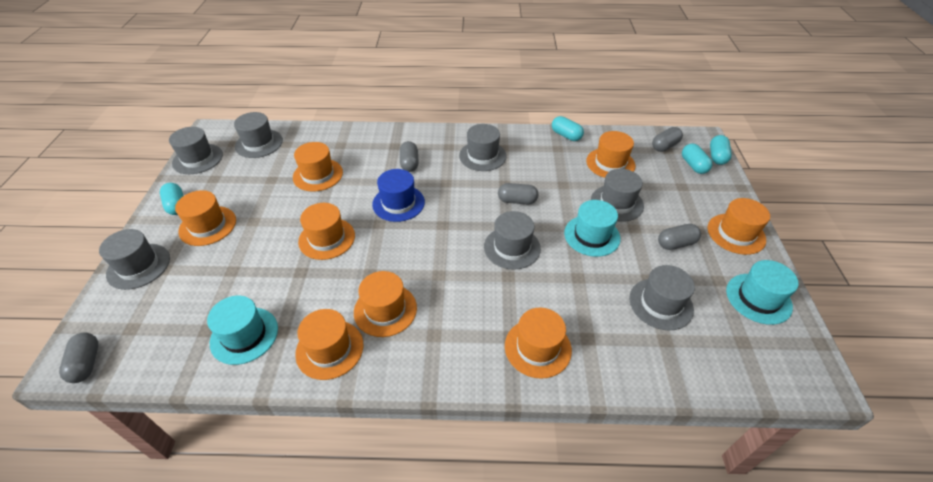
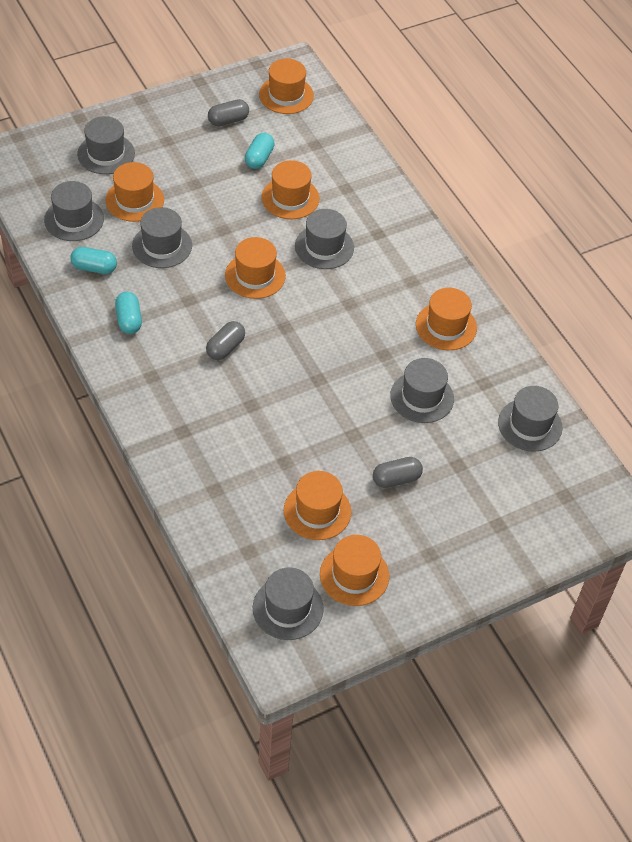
blue hat: [372,169,425,222] = 1 -> none = 0
grey capsule: [59,333,98,383] [400,141,419,172] [498,183,538,204] [652,127,683,152] [658,224,701,250] = 5 -> [206,321,245,360] [208,99,249,126] [373,457,423,488] = 3
orange hat: [175,190,236,246] [293,142,343,192] [295,309,364,380] [298,203,355,260] [354,271,417,337] [505,308,572,379] [586,131,635,178] [708,198,770,255] = 8 -> [105,162,164,222] [225,237,286,299] [259,58,314,114] [261,160,319,219] [284,471,351,540] [320,535,389,606] [416,288,477,350] = 7
turquoise capsule: [160,183,183,215] [552,116,584,141] [682,144,712,174] [710,135,732,165] = 4 -> [70,247,117,274] [115,292,142,334] [245,133,275,169] = 3
turquoise hat: [207,296,278,365] [564,200,621,257] [726,260,799,325] = 3 -> none = 0

